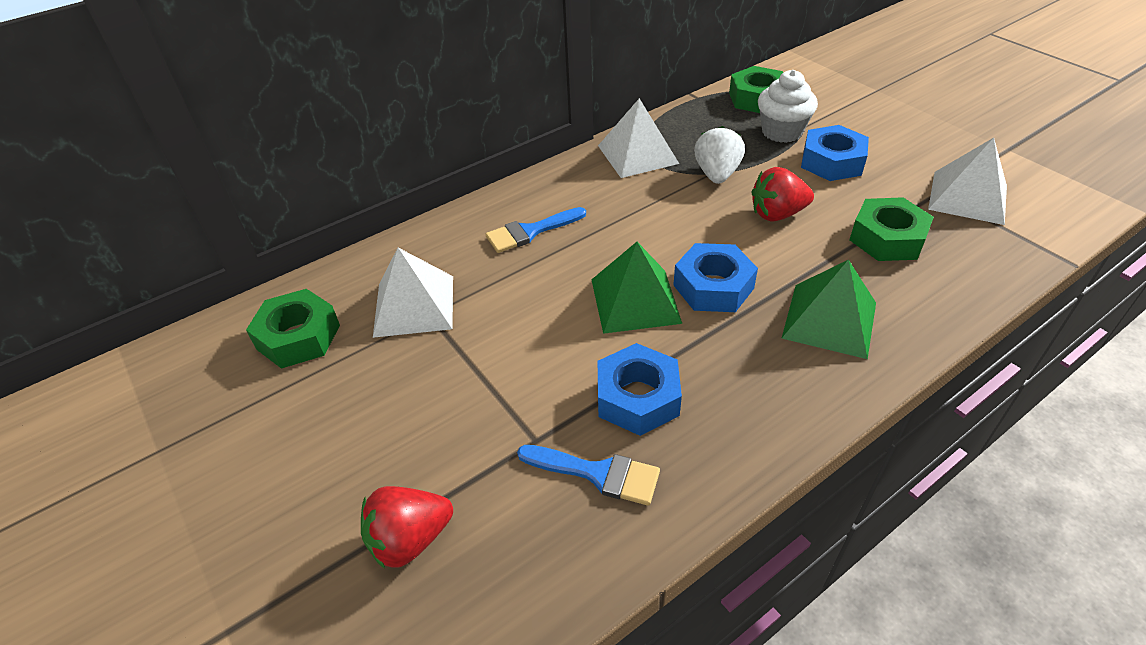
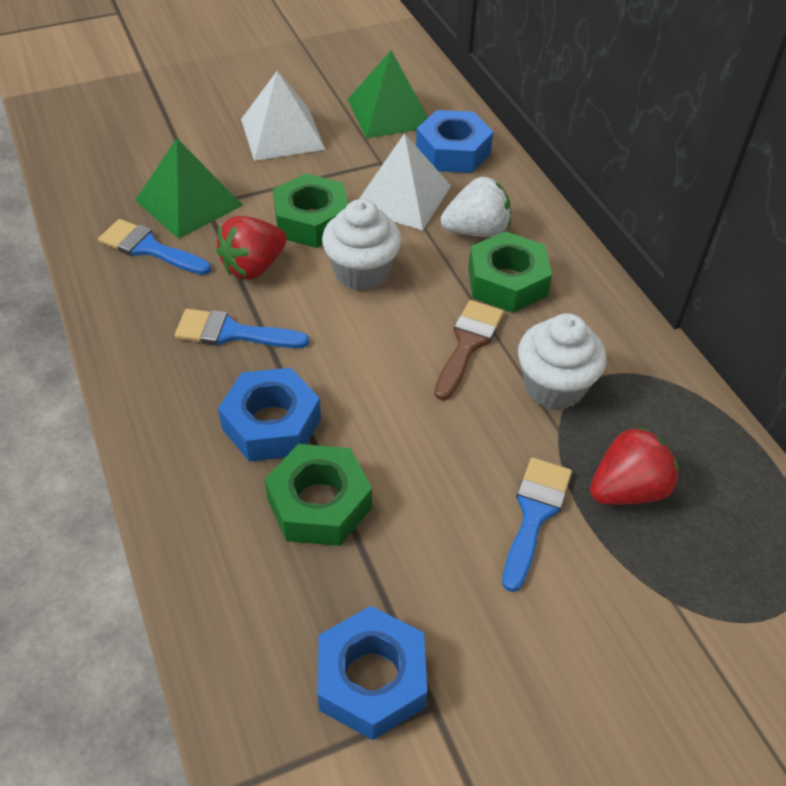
blue brush: [486,207,586,253] [517,445,660,506] = 2 -> [98,219,211,275] [175,309,309,348] [502,457,572,592] = 3
brown brush: none = 0 -> [434,300,504,401] = 1
white cupcake: [758,70,818,143] = 1 -> [322,199,402,291] [518,313,606,410] = 2
white pyramid: [373,248,453,338] [598,98,679,178] [928,138,1007,225] = 3 -> [241,71,325,161] [359,133,451,230] = 2

